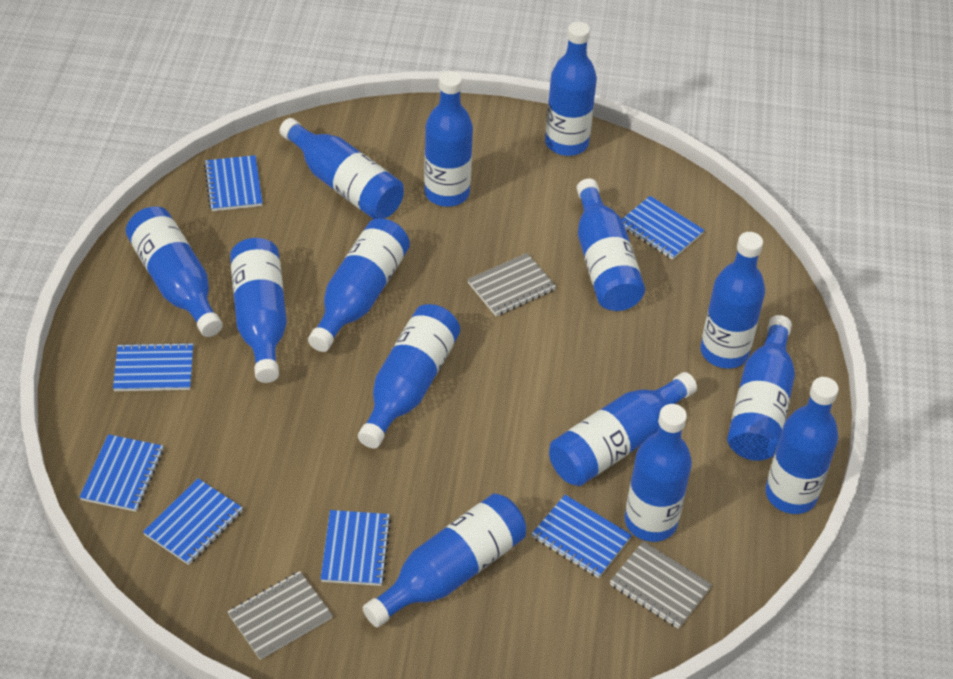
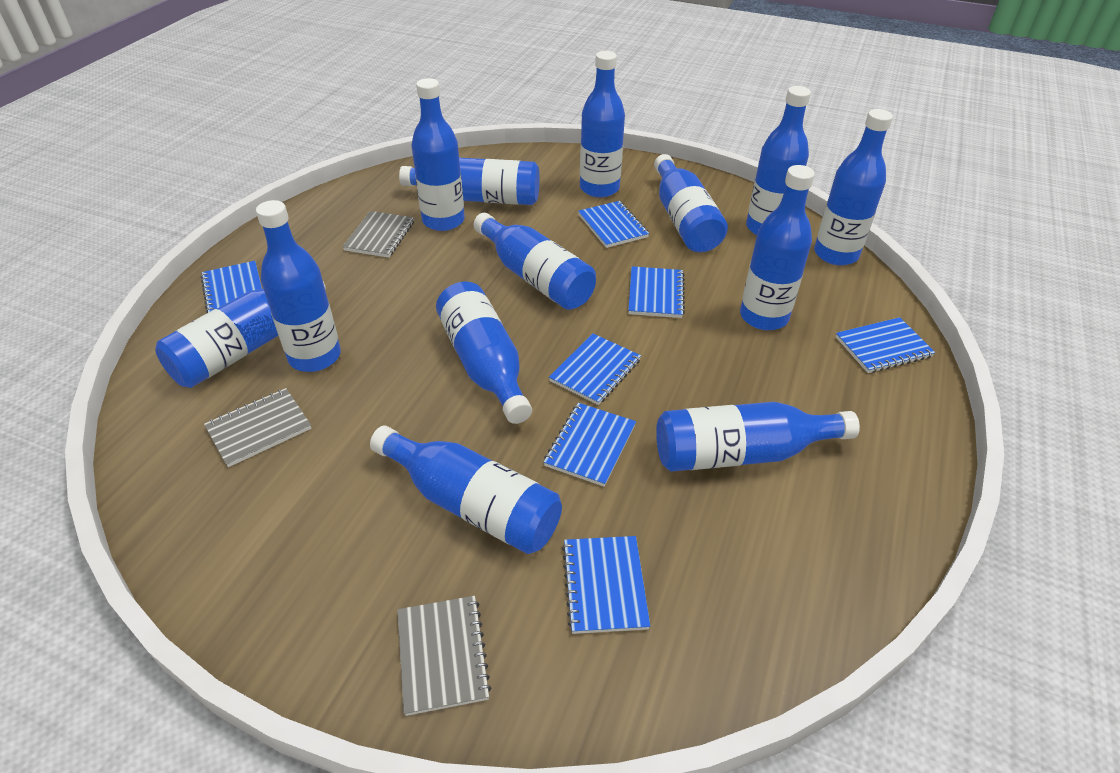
blue bottle: [126,206,223,337] [230,238,287,383] [279,118,404,219] [308,218,410,352] [358,304,460,448] [363,494,526,627] [424,71,473,207] [545,22,597,156] [549,372,697,486] [577,178,645,311] [625,404,692,542] [701,232,765,369] [727,315,795,461] [765,377,839,514] = 14 -> [155,282,326,388] [256,200,341,372] [370,426,562,554] [399,158,540,205] [412,78,465,231] [436,281,532,424] [473,213,596,310] [580,51,625,198] [654,154,728,252] [656,402,860,472] [740,165,815,330] [746,86,811,235] [814,109,893,266] = 13

